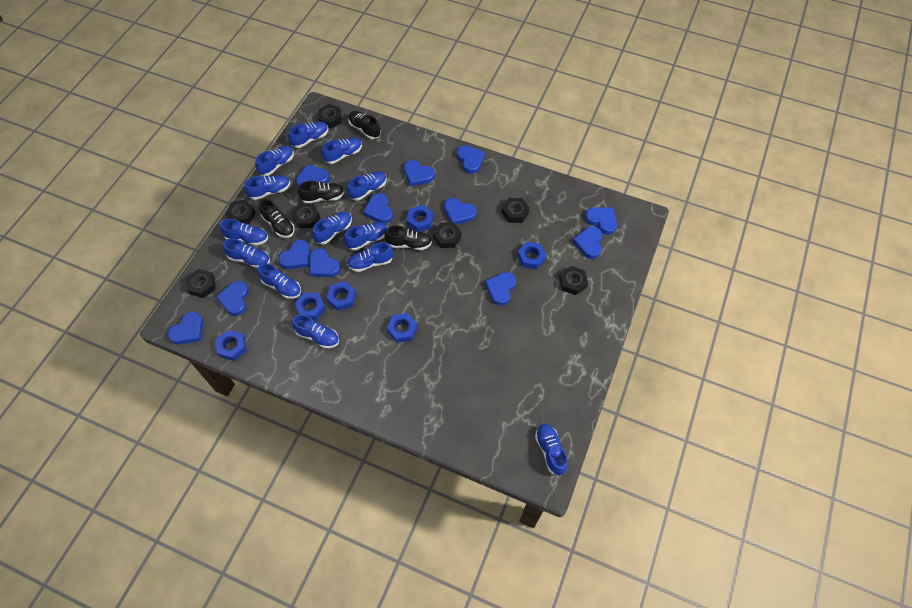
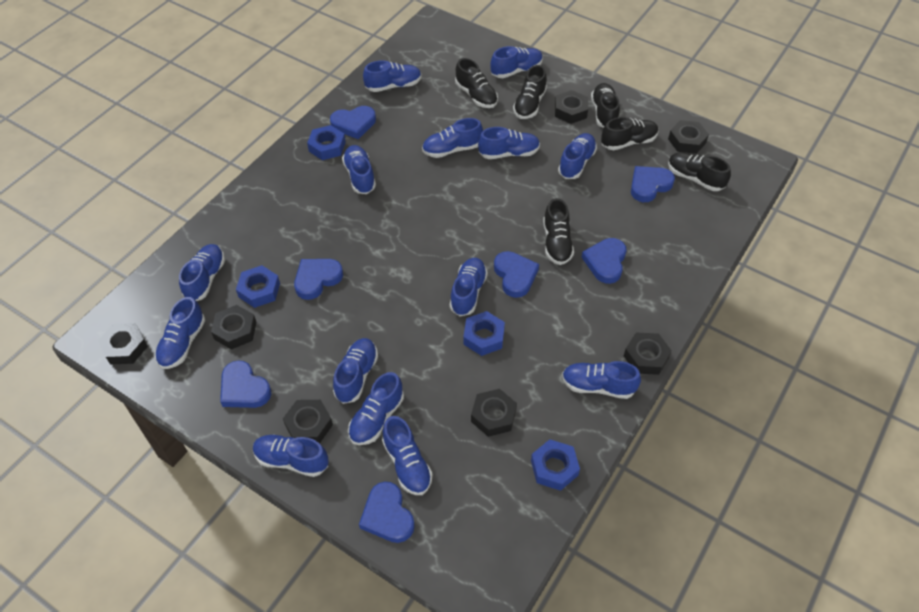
black shoe: [259,199,295,238] [298,181,345,203] [348,111,381,139] [384,225,432,250] = 4 -> [455,58,498,108] [513,65,547,119] [543,198,574,265] [591,83,620,128] [601,117,658,150] [668,152,731,191] = 6
blue heart: [168,311,203,344] [216,281,249,316] [278,239,310,269] [296,164,330,187] [310,248,341,277] [363,193,393,224] [404,160,435,186] [444,198,477,225] [457,145,485,174] [485,272,516,306] [573,226,602,259] [585,207,617,235] = 12 -> [220,360,271,408] [294,259,343,300] [330,106,376,139] [359,482,415,543] [494,251,539,298] [581,238,627,284] [631,166,675,202] = 7
blue nut: [216,330,247,361] [295,293,326,320] [326,281,356,311] [387,313,418,343] [407,205,433,232] [517,242,547,269] = 6 -> [236,265,280,308] [307,125,346,160] [463,311,505,356] [531,439,580,491] = 4
blue shoe: [220,219,268,246] [223,239,270,268] [244,175,290,200] [255,146,294,176] [258,263,301,299] [288,121,329,148] [292,314,339,349] [312,212,352,244] [322,137,362,164] [344,222,388,251] [347,171,387,201] [347,242,393,272] [535,424,568,475] = 13 -> [155,297,205,369] [179,244,225,301] [253,435,329,477] [333,338,378,404] [342,145,376,194] [348,372,404,445] [363,60,422,92] [382,416,433,495] [422,118,483,158] [450,258,488,316] [478,127,540,159] [490,46,543,78] [558,133,597,179] [562,361,641,399] = 14

